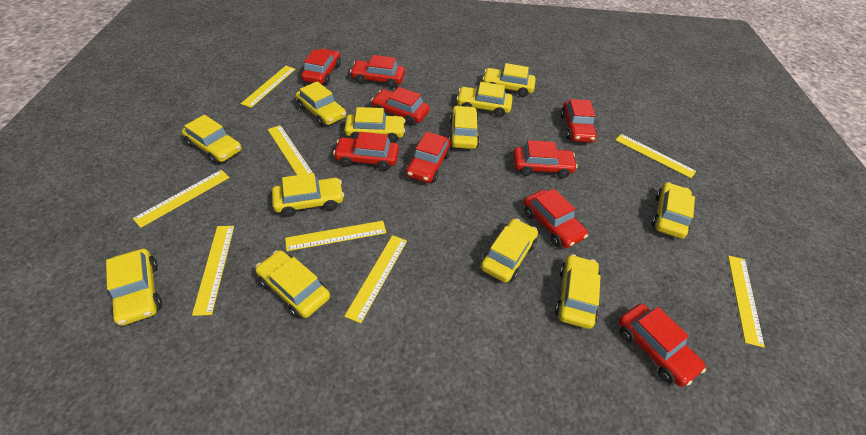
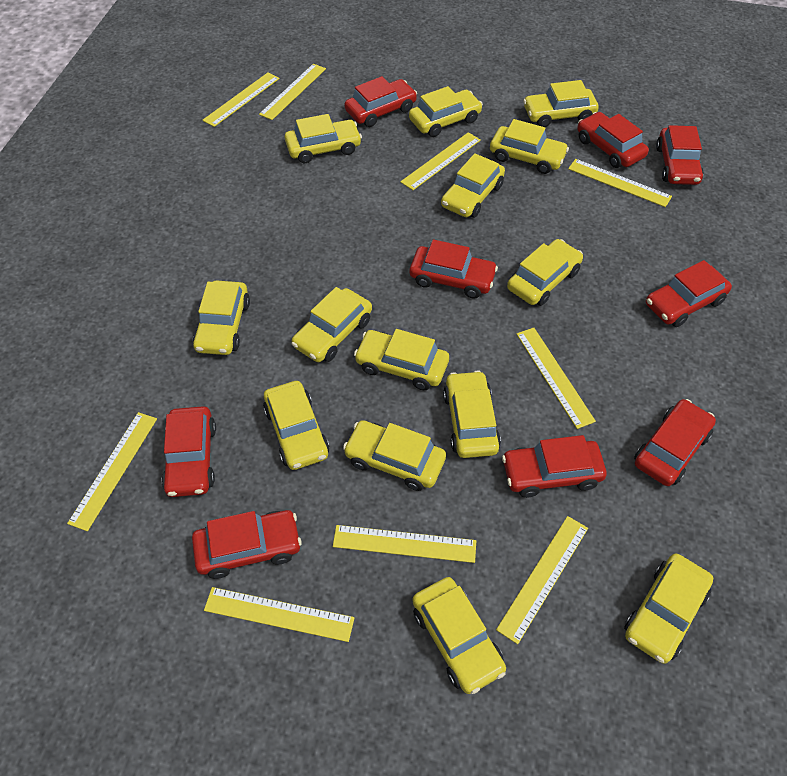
yellow car: [106,249,162,326] [182,115,242,164] [255,250,330,318] [272,173,344,217] [296,81,346,126] [345,107,406,143] [449,106,480,149] [457,82,513,117] [481,218,538,283] [482,63,536,97] [555,254,601,329] [651,182,695,239] = 12 -> [193,280,250,355] [263,381,329,470] [285,114,362,163] [292,287,372,362] [343,420,446,491] [354,329,449,390] [409,86,483,137] [412,577,506,694] [441,153,505,218] [443,370,501,458] [490,119,569,174] [507,239,583,306] [523,80,599,127] [624,553,713,664] = 14
yellow ruler: [133,170,230,228] [192,226,234,316] [241,66,295,108] [268,125,313,175] [285,221,386,251] [344,235,407,323] [616,134,696,178] [728,255,765,348] = 8 -> [67,412,157,531] [202,72,280,127] [204,587,355,642] [259,64,326,120] [333,525,476,563] [400,132,481,190] [496,516,588,644] [516,328,596,429] [568,159,672,207] = 9

